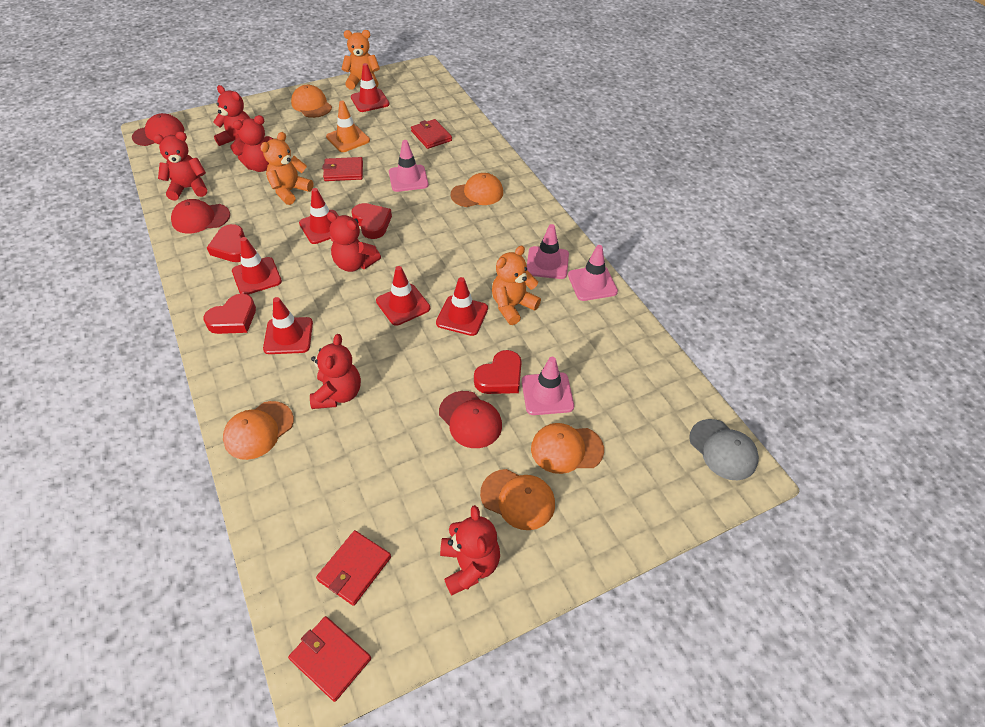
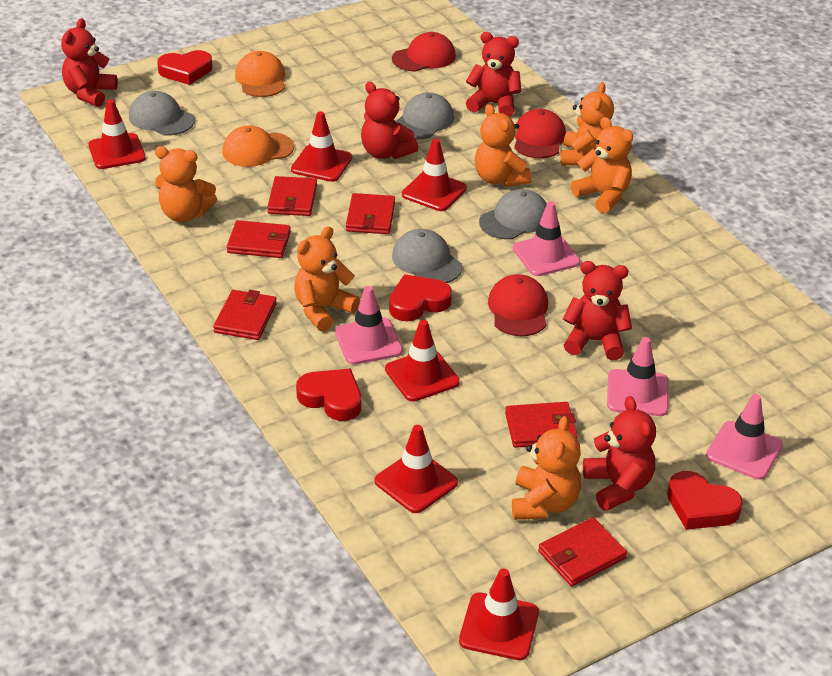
grey cap: [689,419,759,480] = 1 -> [129,91,195,135] [392,229,462,283] [396,92,454,140] [479,189,547,239] = 4
orange cap: [223,401,294,460] [291,85,332,118] [451,173,503,207] [480,469,555,530] [531,423,604,474] = 5 -> [222,125,294,167] [235,51,285,97] = 2
orange teddy bear: [260,132,314,205] [341,30,380,90] [492,246,541,325] = 3 -> [155,146,217,222] [294,226,360,331] [475,104,531,187] [512,416,581,520] [561,82,614,166] [571,117,633,213] = 6
orange traffic cone: [326,101,370,152] = 1 -> none = 0
red teddy bear: [153,132,207,200] [213,85,250,151] [233,115,274,172] [310,334,361,409] [327,212,381,272] [440,505,500,596] = 6 -> [61,18,118,107] [361,82,418,159] [466,32,521,117] [563,261,632,360] [583,396,656,511] = 5
red wallet: [288,616,371,702] [316,530,391,606] [322,157,363,181] [411,119,452,149] = 4 -> [213,290,277,340] [227,220,291,258] [267,176,317,216] [346,193,395,234] [505,402,578,448] [538,517,627,586] = 6

